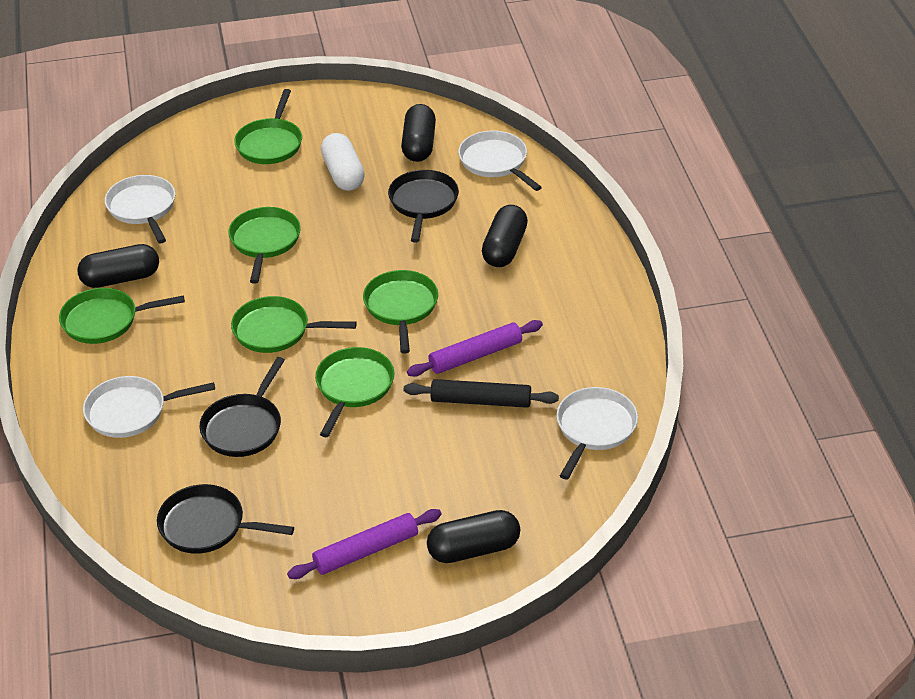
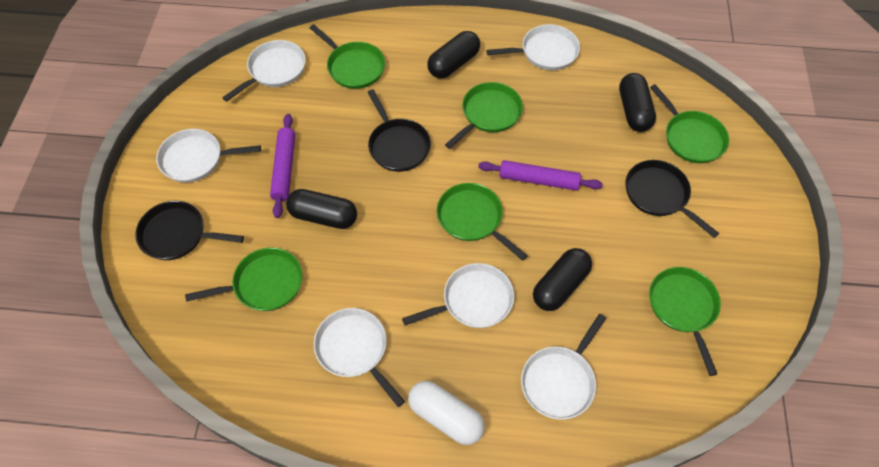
black rolling pin: [404,379,559,408] = 1 -> none = 0
white pan: [83,376,215,438] [105,175,175,243] [458,131,542,191] [557,387,638,479] = 4 -> [156,129,261,183] [222,40,306,102] [314,308,405,407] [402,263,514,328] [486,24,580,70] [521,314,606,420] = 6

